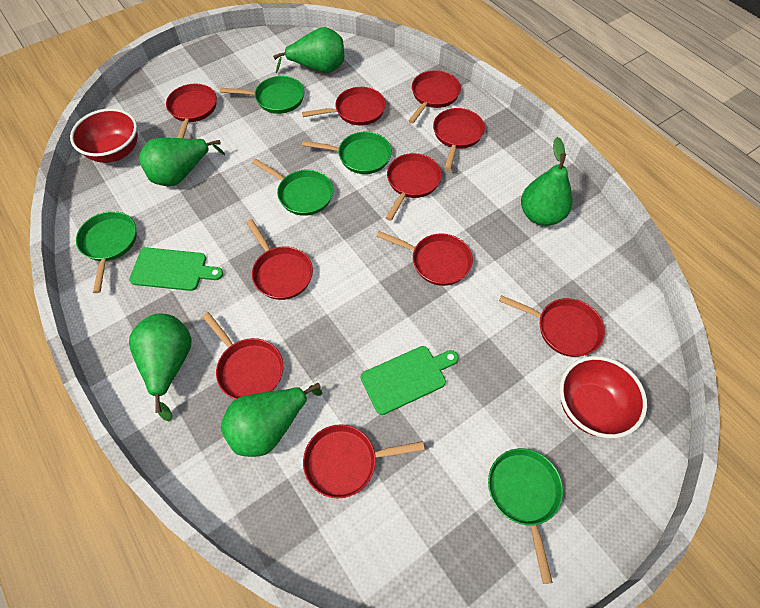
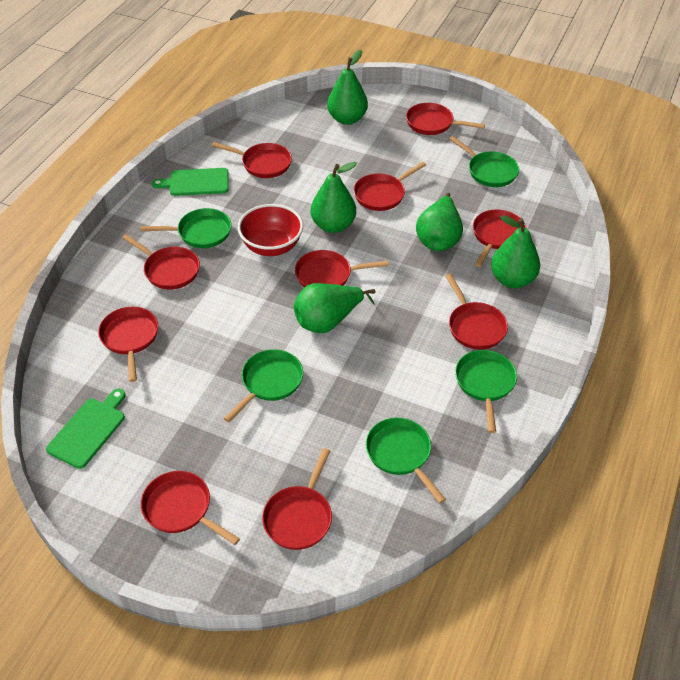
red bowl: [70,108,138,163] [559,356,647,438] = 2 -> [238,204,303,256] = 1

